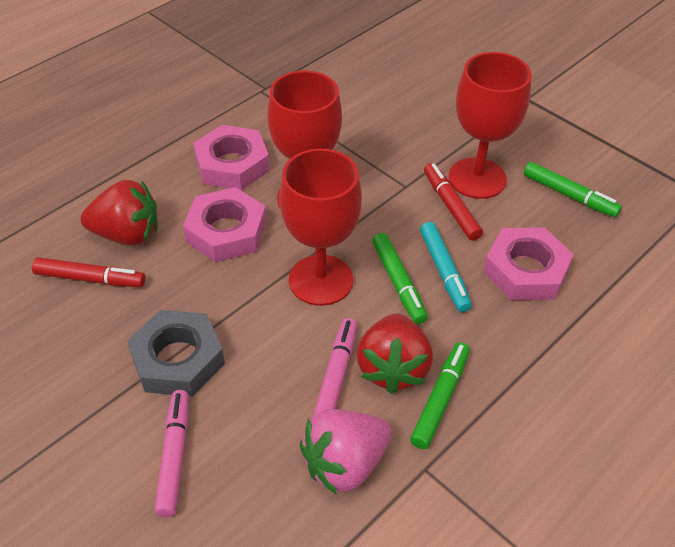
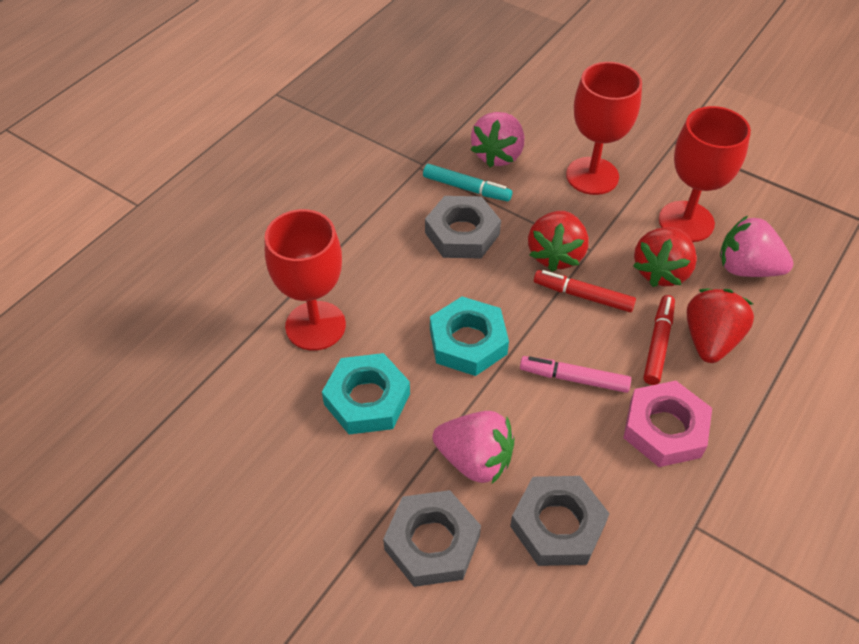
green marker: [372,233,428,324] [410,342,470,449] [524,162,622,217] = 3 -> none = 0
grey nut: [127,310,225,397] = 1 -> [383,490,481,587] [425,196,501,258] [510,476,610,566] = 3
pink marker: [154,390,189,517] [313,318,357,416] = 2 -> [520,356,631,393] = 1
pink nut: [183,187,267,262] [193,125,270,190] [483,227,574,300] = 3 -> [623,381,712,467] = 1
pink strawberry: [300,409,392,495] = 1 -> [432,411,514,485] [471,112,524,167] [720,216,793,277] = 3
red strawberry: [80,180,158,246] [357,313,433,394] = 2 -> [528,211,589,272] [633,227,697,287] [687,289,754,363] = 3
turquoise nut: none = 0 -> [322,353,410,434] [430,296,509,376] = 2

